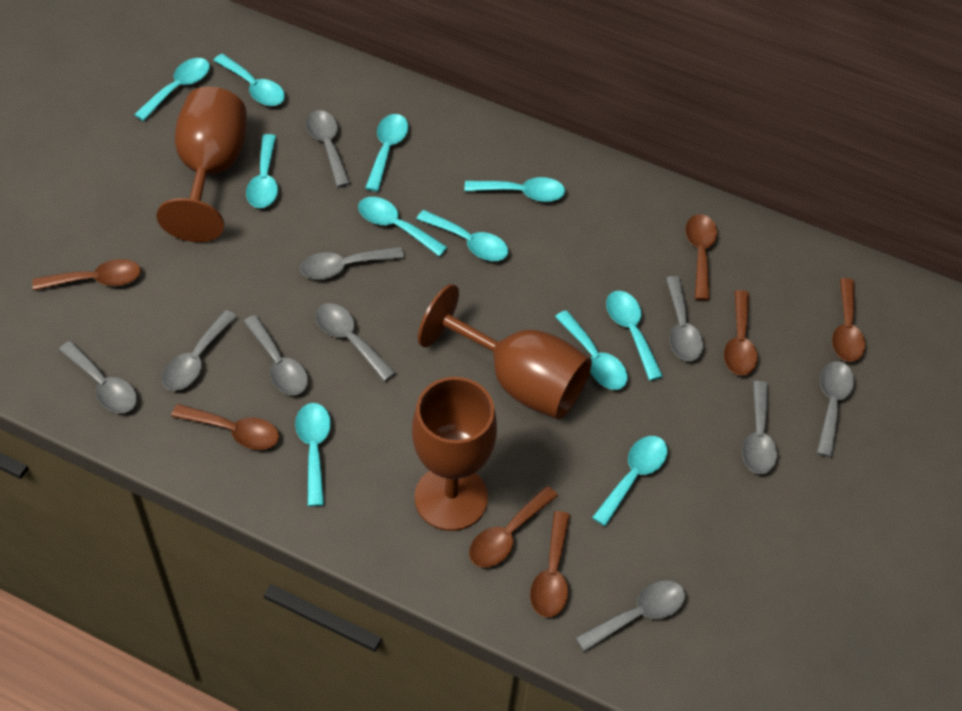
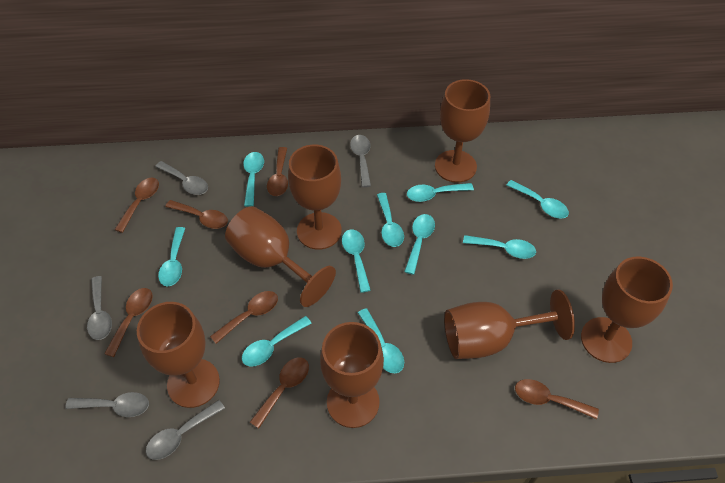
brown goblet: [157,86,247,242] [412,377,497,531] [418,284,592,419] = 3 -> [137,302,220,408] [225,206,336,307] [288,145,342,250] [320,322,384,428] [435,79,490,183] [444,289,575,359] [581,257,673,363] = 7
grey spoon: [59,341,137,413] [162,310,237,391] [243,315,308,395] [300,247,404,279] [306,110,350,187] [315,303,396,381] [576,580,685,652] [666,276,703,361] [742,381,777,474] [817,361,854,457] = 10 -> [65,392,149,417] [87,276,112,340] [146,400,225,460] [155,161,208,195] [350,135,371,187] = 5
turquoise spoon: [134,58,210,121] [213,54,285,106] [246,134,278,208] [295,403,331,506] [358,197,448,257] [365,114,409,192] [417,210,508,261] [464,177,565,202] [555,310,628,390] [592,436,668,526] [606,291,663,381] = 11 -> [158,227,185,287] [242,316,312,367] [243,152,264,207] [342,230,371,293] [358,308,404,373] [377,193,404,247] [404,214,435,275] [407,183,474,202] [463,235,536,259] [507,180,569,219] = 10

